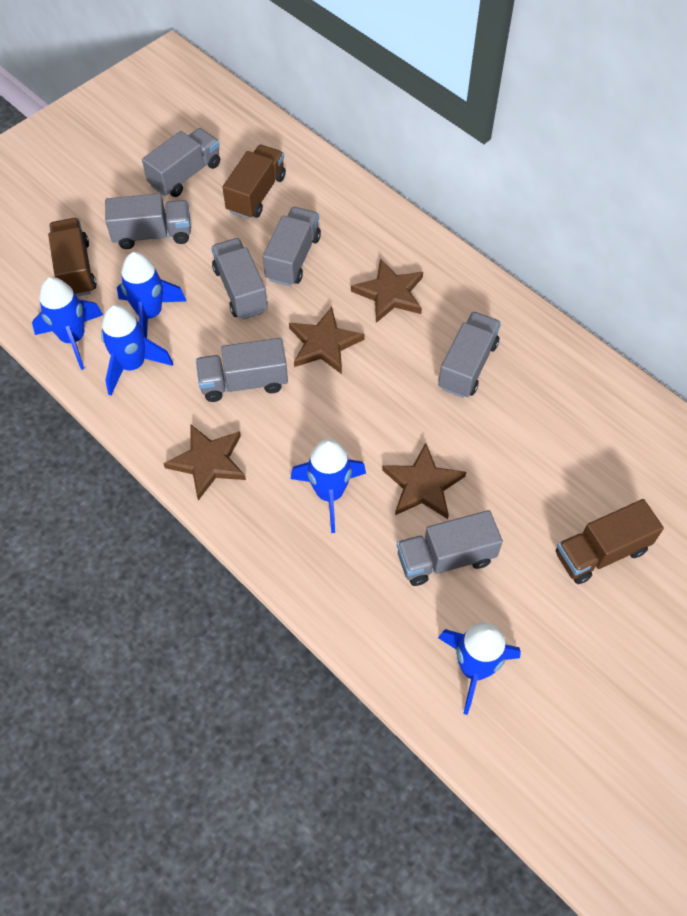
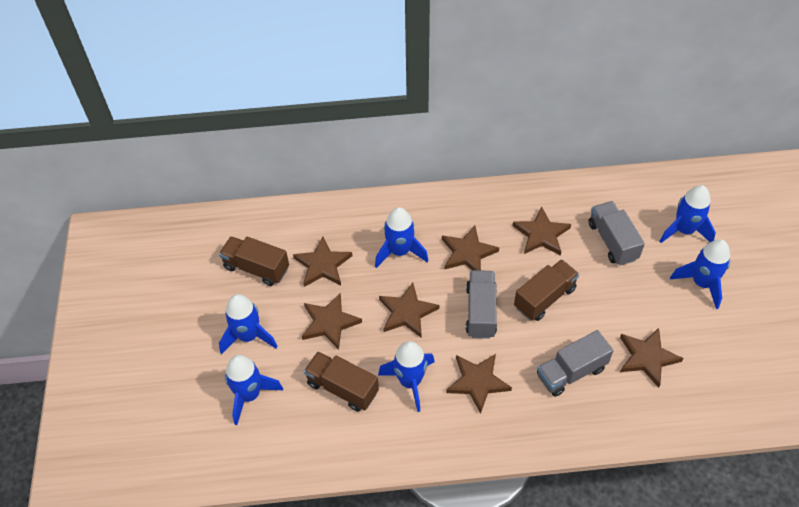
blue rocket: [32,277,103,370] [101,305,173,396] [117,252,186,338] [291,439,366,533] [438,622,521,715] = 5 -> [219,294,278,355] [225,355,283,425] [375,207,429,268] [378,341,435,412] [659,185,716,243] [670,239,730,309] = 6
brown star: [163,425,246,500] [289,307,365,374] [351,258,423,323] [382,443,466,519] = 4 -> [293,236,352,287] [302,293,362,350] [379,283,439,338] [442,226,499,270] [446,354,512,414] [512,207,571,256] [620,328,684,388] = 7
grey truck: [105,193,191,249] [142,128,220,197] [196,338,288,402] [211,238,268,319] [263,207,321,286] [397,510,503,586] [438,311,501,398] = 7 -> [466,270,497,339] [537,330,614,397] [589,201,645,266] = 3

